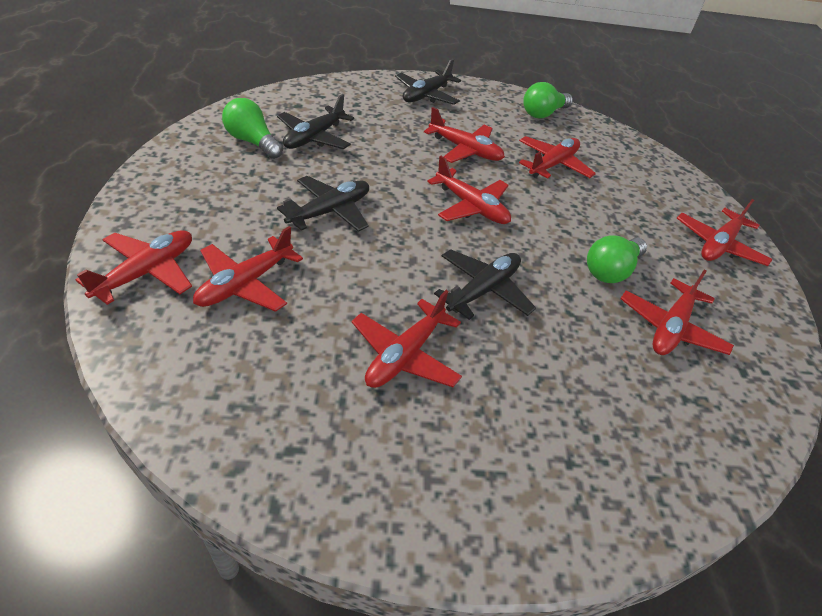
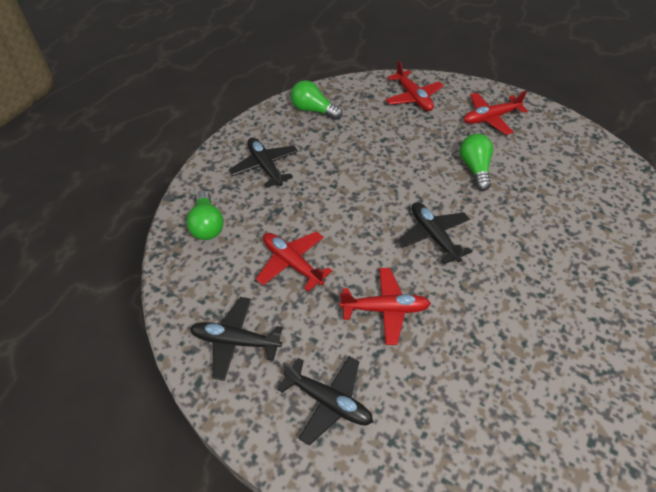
red plane: [75,230,192,305] [193,226,303,312] [352,290,462,388] [424,107,505,163] [427,156,511,224] [519,136,596,179] [620,270,734,355] [677,199,773,266] = 8 -> [256,231,332,291] [340,268,431,345] [385,61,444,111] [464,91,528,135] = 4

